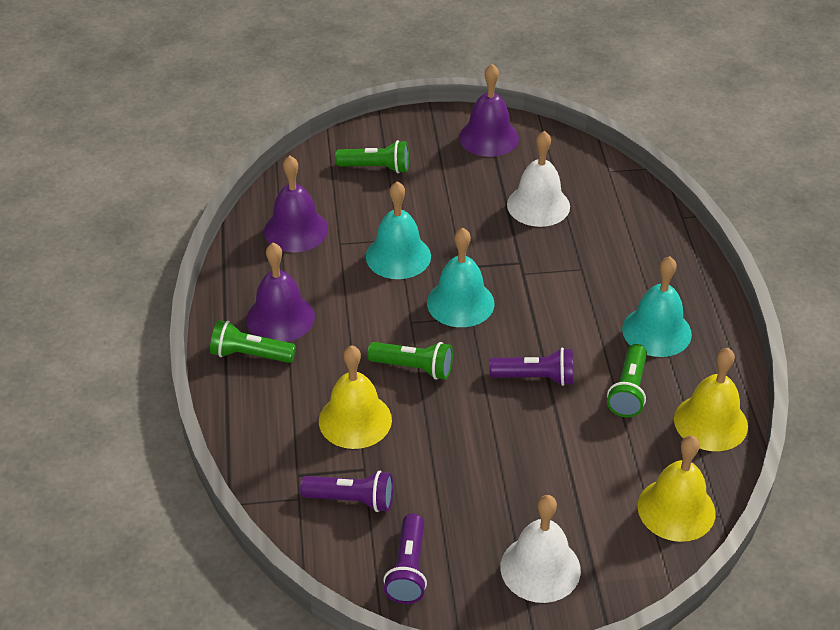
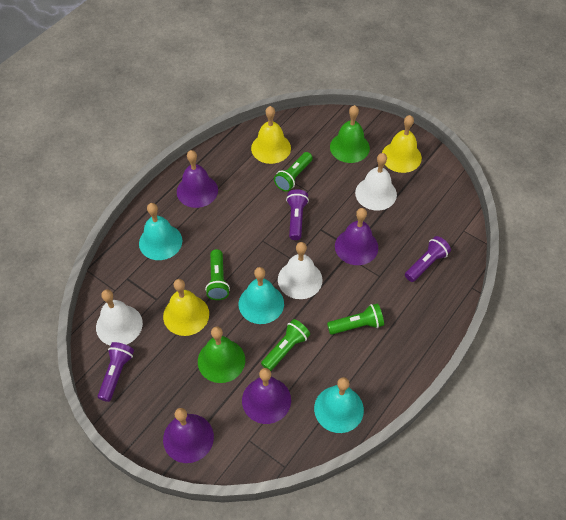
green bell: none = 0 -> [198,326,245,383] [330,105,370,163] = 2
purple bell: [246,243,315,342] [264,156,328,252] [459,64,519,157] = 3 -> [163,408,214,463] [177,150,218,208] [242,368,291,424] [335,208,378,265] = 4
white bell: [500,495,581,603] [507,131,570,227] = 2 -> [96,289,143,346] [278,242,323,299] [355,153,397,210] = 3

